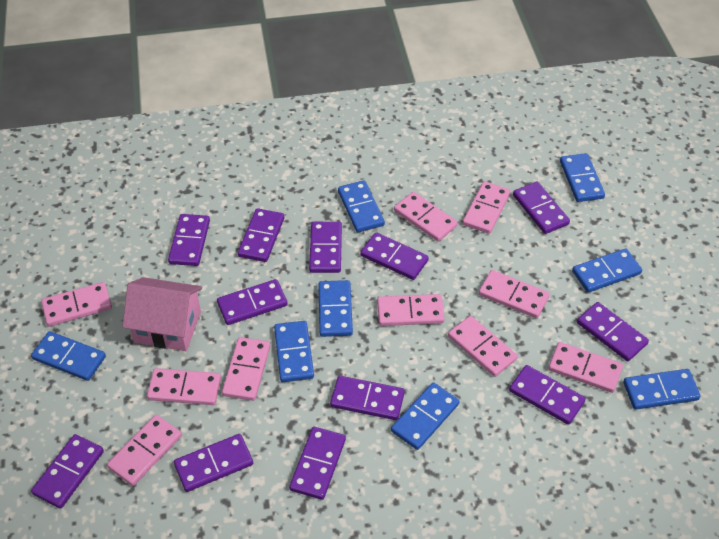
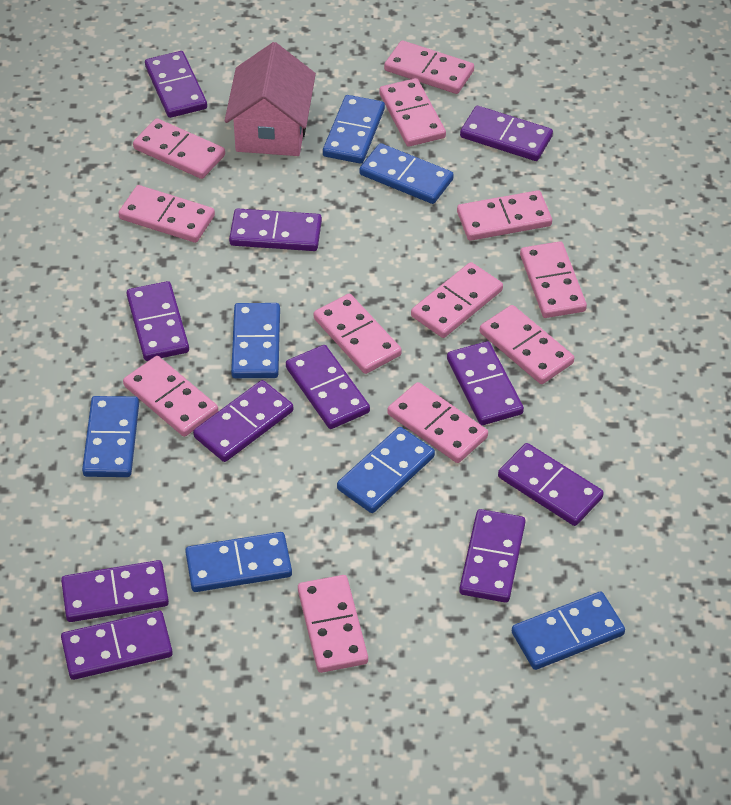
blue domino: [31,331,106,381] [274,321,314,382] [318,280,353,337] [338,180,385,232] [391,382,460,450] [560,153,605,202] [572,248,642,293] [623,369,701,410] = 8 -> [82,396,139,477] [185,532,292,592] [231,303,280,378] [323,95,385,164] [337,427,435,513] [359,143,454,204] [512,592,625,670] = 7
pink domino: [41,282,112,327] [107,415,182,486] [147,368,221,405] [222,337,270,401] [377,294,445,326] [394,192,458,242] [448,316,518,377] [463,181,511,234] [479,270,550,318] [548,342,623,393] = 10 -> [118,185,215,243] [123,356,218,437] [133,118,225,179] [298,575,368,673] [314,294,402,374] [379,78,446,147] [384,40,474,94] [388,382,488,463] [411,262,503,338] [457,190,552,241] [480,305,574,384] [520,241,587,318] = 12
purple domino: [31,434,104,509] [168,214,210,266] [174,434,253,492] [217,279,288,325] [238,208,284,262] [289,427,346,500] [309,222,342,273] [330,376,405,420] [360,232,429,280] [509,365,586,425] [513,182,570,234] [577,302,649,361] = 12 -> [61,560,169,622] [61,610,173,680] [127,281,189,361] [145,51,207,118] [193,380,293,462] [229,209,322,251] [286,345,370,429] [447,341,524,425] [459,509,525,603] [460,106,553,161] [498,443,604,526] = 11

